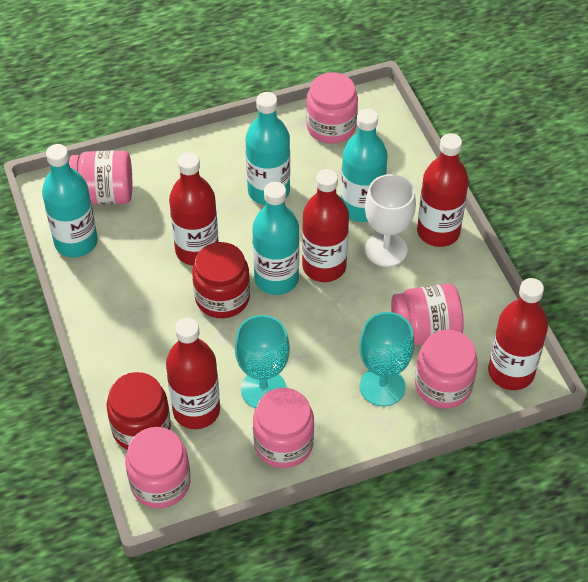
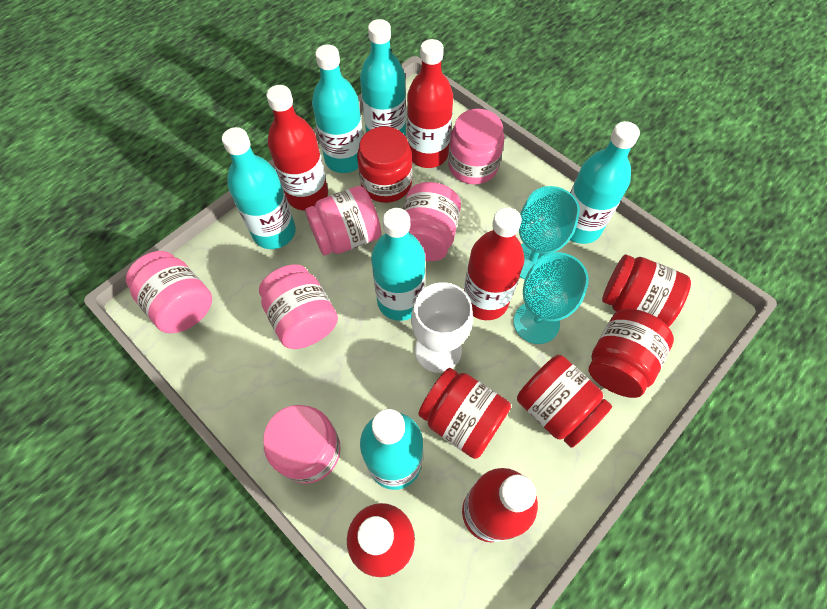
red jar: [107,372,171,450] [192,242,250,318] = 2 -> [357,127,412,203] [418,368,511,459] [517,355,612,448] [589,309,674,398] [602,254,691,327] = 5
turquoise bottle: [42,144,98,258] [246,92,290,205] [252,182,299,295] [341,109,388,222] = 4 -> [222,127,296,249] [312,44,363,173] [360,19,406,137] [360,409,423,490] [371,208,425,321] [570,121,640,244] = 6

